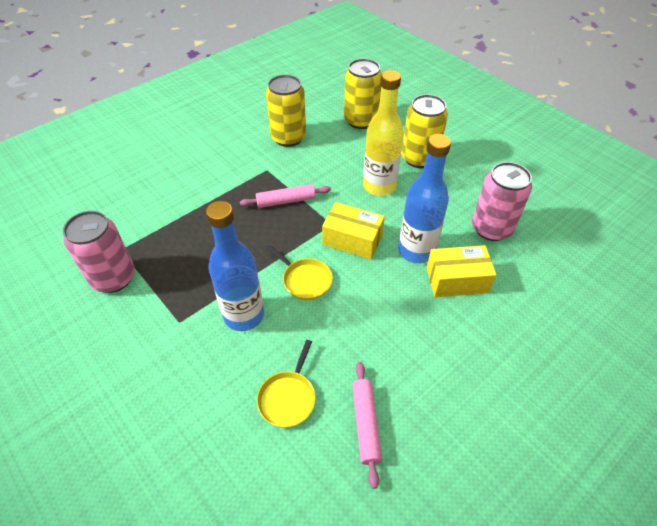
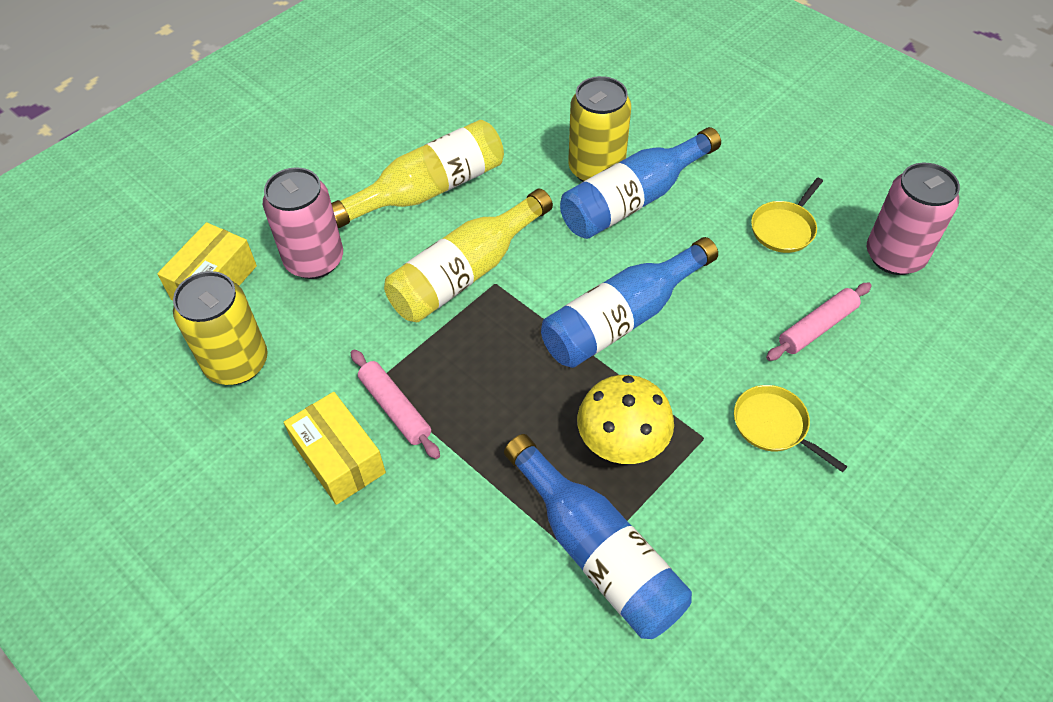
blue bottle: [206,201,264,331] [398,134,451,263] = 2 -> [504,434,692,639] [541,237,718,368] [560,127,721,239] = 3
yellow bottle: [363,70,404,196] = 1 -> [331,120,504,228] [384,189,553,322] = 2
yellow can: [266,75,306,147] [344,58,382,129] [402,94,448,168] = 3 -> [173,271,268,385] [568,76,631,182] = 2
yellow mushroom: none = 0 -> [577,375,674,464] = 1

